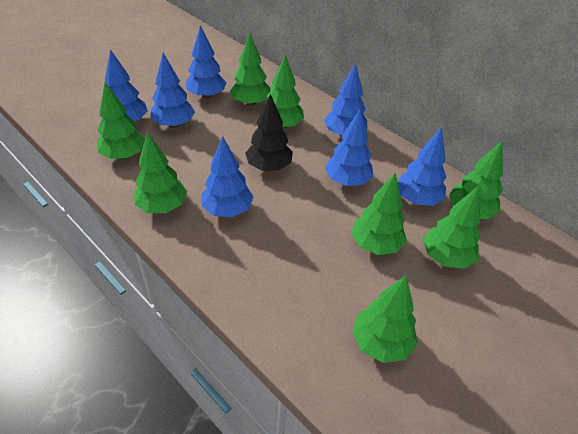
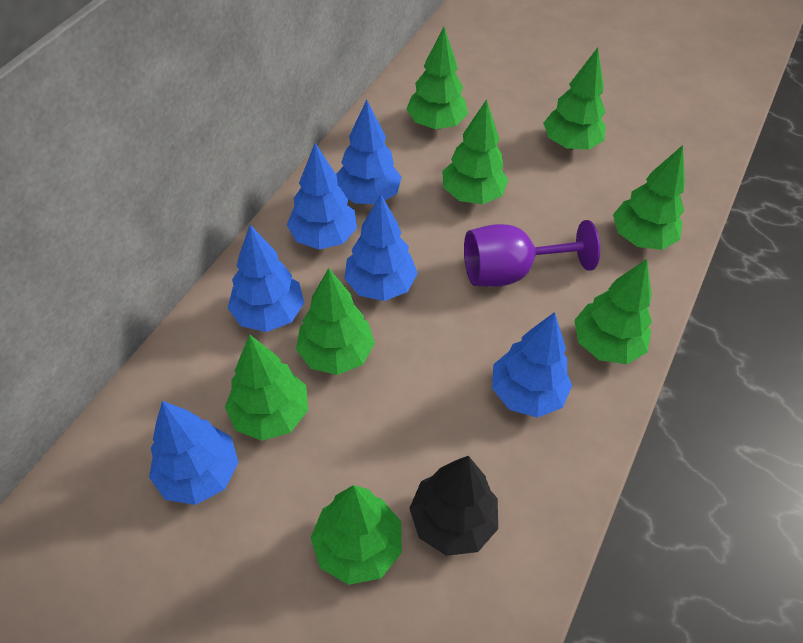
blue tree: [105,49,148,121] [150,53,195,128] [186,25,227,99] [202,136,253,217] [324,63,368,137] [325,109,373,186] [397,127,446,206] = 7 -> [149,401,238,505] [228,225,304,332] [287,143,357,249] [336,100,402,204] [344,194,418,301] [492,312,572,418] = 6
purple goblet: none = 0 -> [464,220,600,287] = 1

